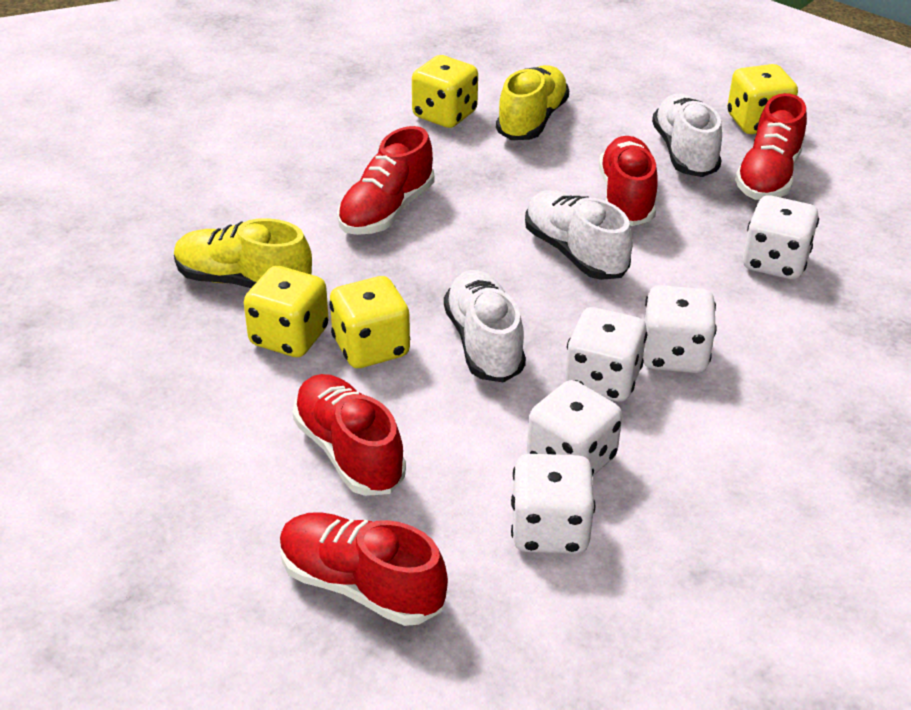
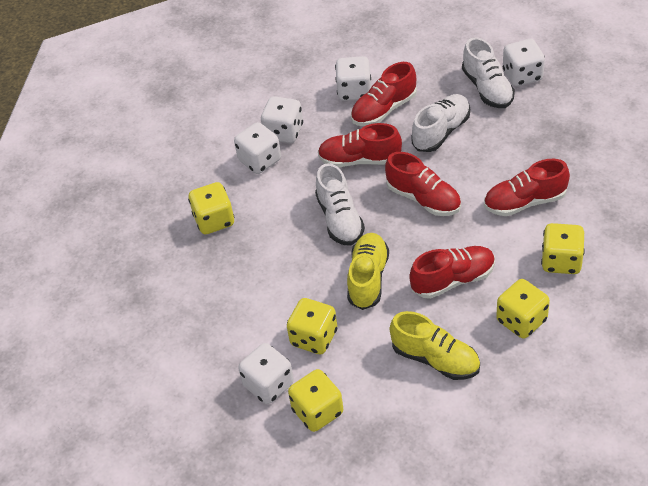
yellow dice: [244,266,329,357] [329,276,410,368] [412,55,478,128] [727,64,798,134] = 4 -> [188,182,235,234] [287,298,337,354] [288,369,343,432] [496,279,550,339] [541,223,585,274] = 5

